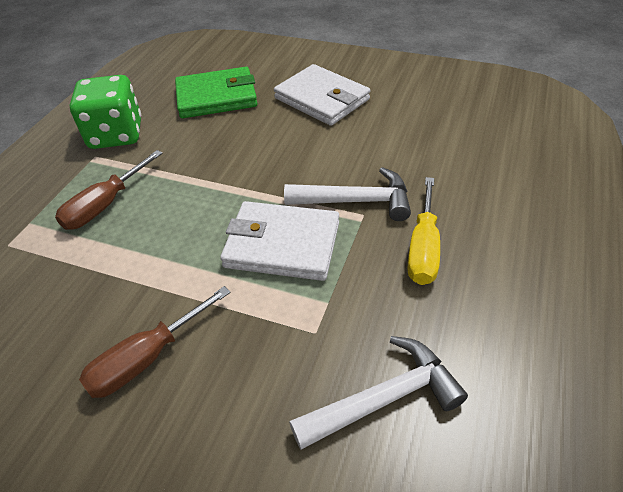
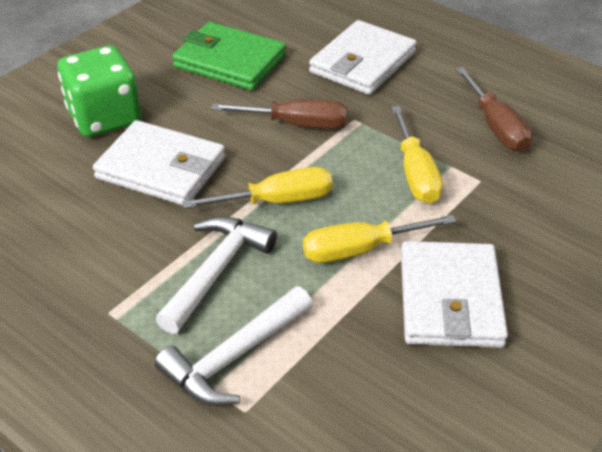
white wallet: [220,201,339,281] [274,64,370,126] = 2 -> [93,120,225,206] [309,20,417,95] [401,241,508,348] = 3
yellow screwdriver: [408,177,440,285] = 1 -> [182,167,332,209] [303,215,456,263] [391,106,443,204] = 3

